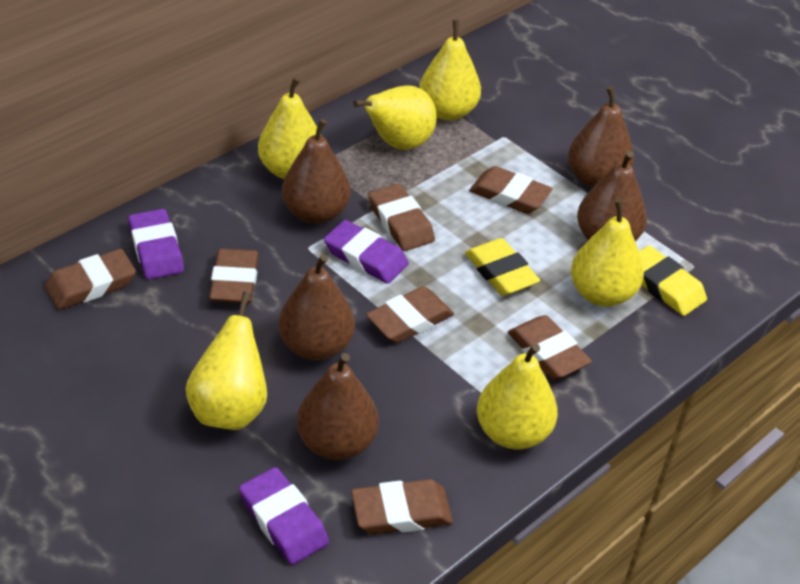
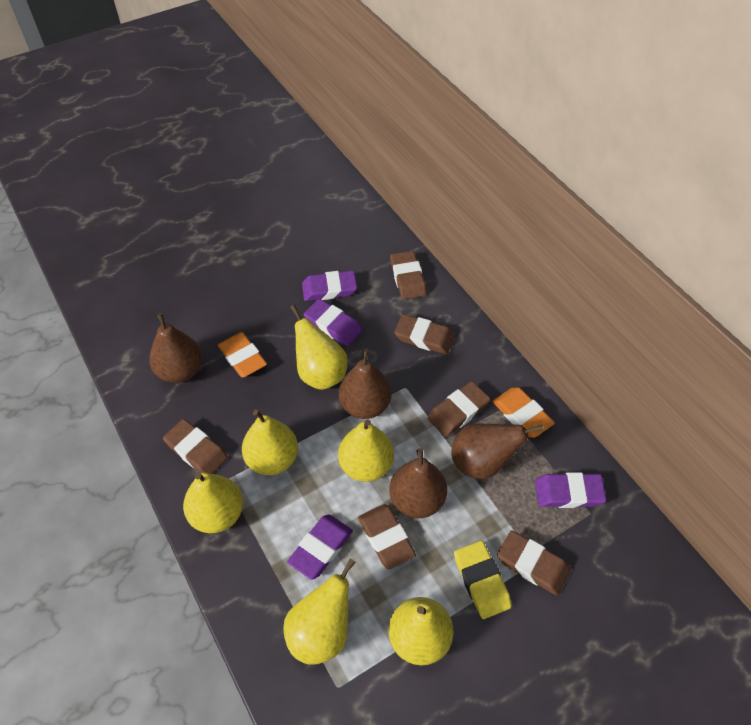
brown eraser: [45,249,136,310] [209,249,259,303] [351,479,453,535] [366,286,454,343] [368,184,435,251] [469,166,553,214] [508,315,592,379] = 7 -> [163,419,228,474] [358,504,416,569] [390,251,426,300] [394,314,454,355] [427,382,490,437] [497,530,570,595] = 6
brown pear: [278,254,355,361] [282,119,351,224] [297,353,379,460] [568,86,634,188] [577,151,647,241] = 5 -> [150,313,203,383] [339,349,392,419] [389,448,447,518] [451,424,544,479] = 4
orange eraser: none = 0 -> [218,332,267,377] [492,387,555,438] = 2
purple eraser: [128,209,184,280] [239,467,329,565] [324,220,409,284] = 3 -> [287,514,353,580] [302,270,357,301] [304,299,362,346] [535,472,606,508] = 4
yellow eraser: [465,238,540,296] [639,245,707,316] = 2 -> [454,541,512,619] = 1

